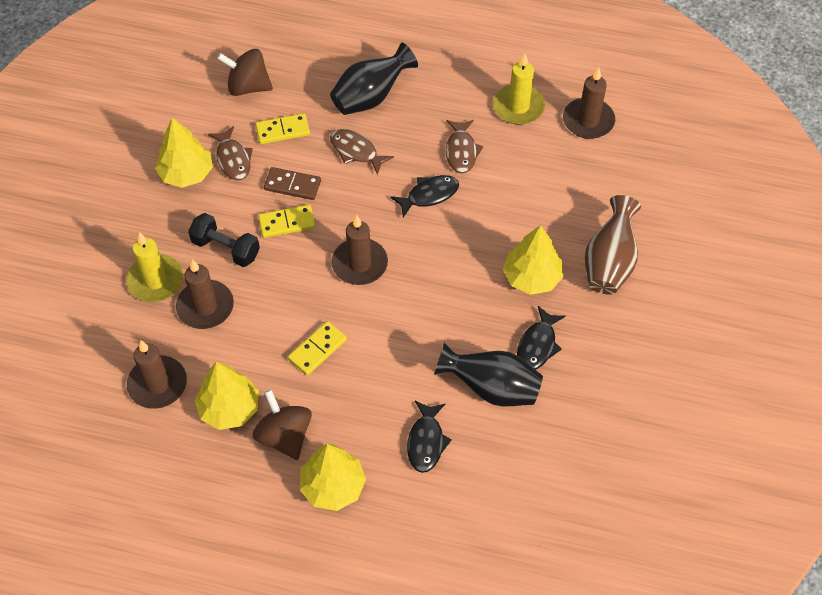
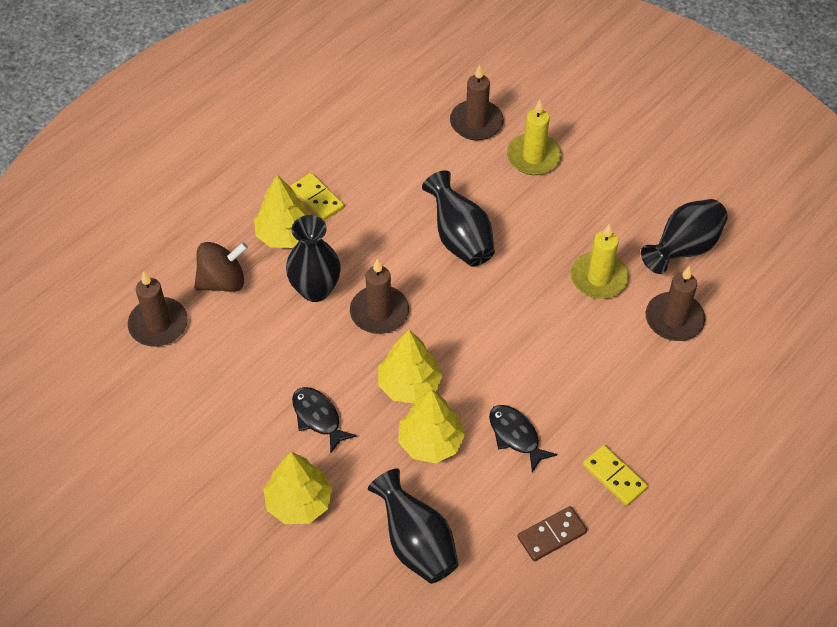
black dumbbell: [188,213,260,267] = 1 -> none = 0
black fish: [390,175,459,217] [407,401,452,473] [517,306,566,370] = 3 -> [292,387,357,454] [489,405,557,472] = 2
black vase: [330,42,418,115] [434,342,543,406] = 2 -> [286,215,341,302] [368,468,459,584] [422,170,495,267] [641,199,728,274] = 4
brown fish: [208,126,253,180] [330,129,394,175] [446,120,483,173] = 3 -> none = 0
brown spinning top: [217,49,273,96] [253,390,312,460] = 2 -> [194,242,248,292] = 1
brown vase: [585,195,641,294] = 1 -> none = 0
yellow domino: [255,113,310,144] [258,205,315,238] [288,321,347,376] = 3 -> [291,173,344,221] [583,445,648,506] = 2

